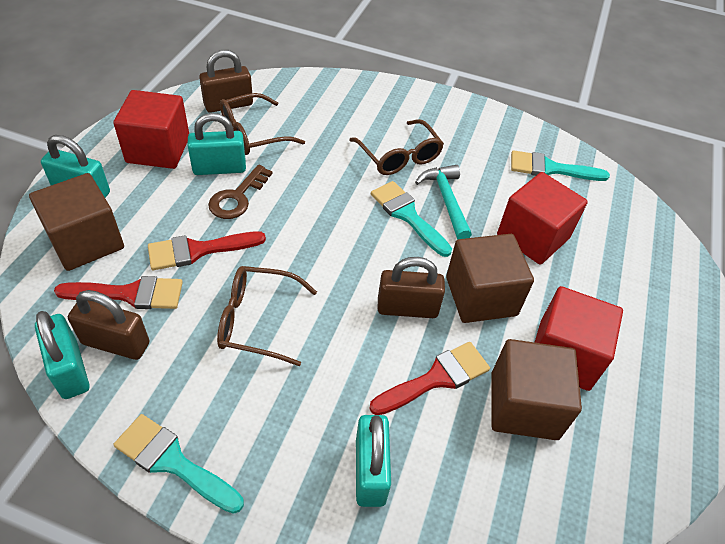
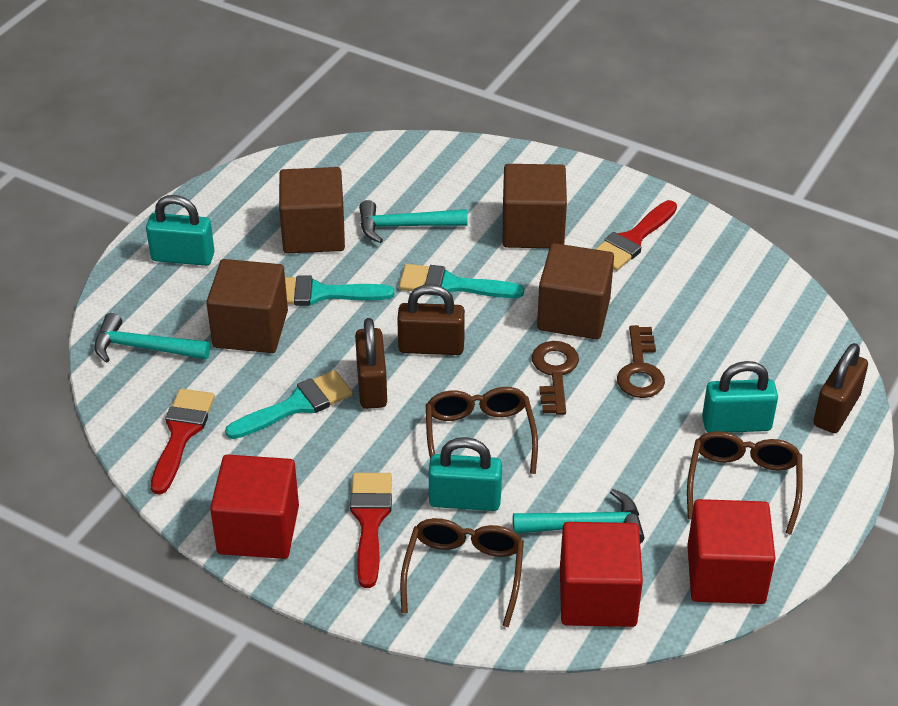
brown cube: [29,173,124,271] [446,234,534,323] [491,339,582,440] = 3 -> [206,259,288,353] [279,167,345,253] [503,164,567,248] [537,243,614,340] = 4
brown key: [208,165,273,219] = 1 -> [532,341,579,415] [617,325,665,398] = 2
turquoise hammer: [415,165,472,240] = 1 -> [94,313,210,363] [359,200,468,243] [513,489,644,544] = 3
turquoise padlock: [35,311,89,399] [41,135,110,198] [188,113,246,175] [356,415,391,507] = 4 -> [146,195,215,266] [429,437,502,511] [702,361,778,433] = 3

